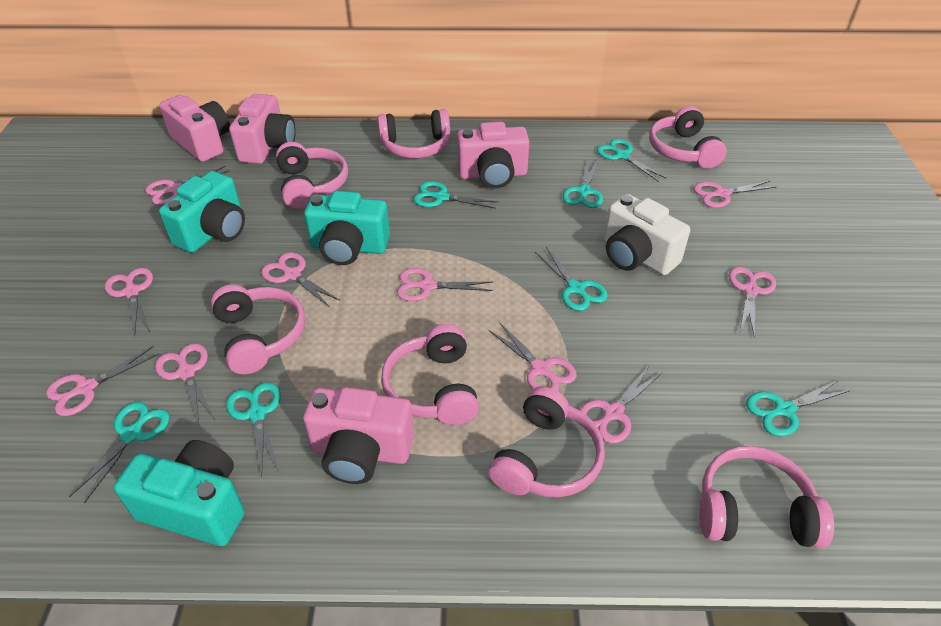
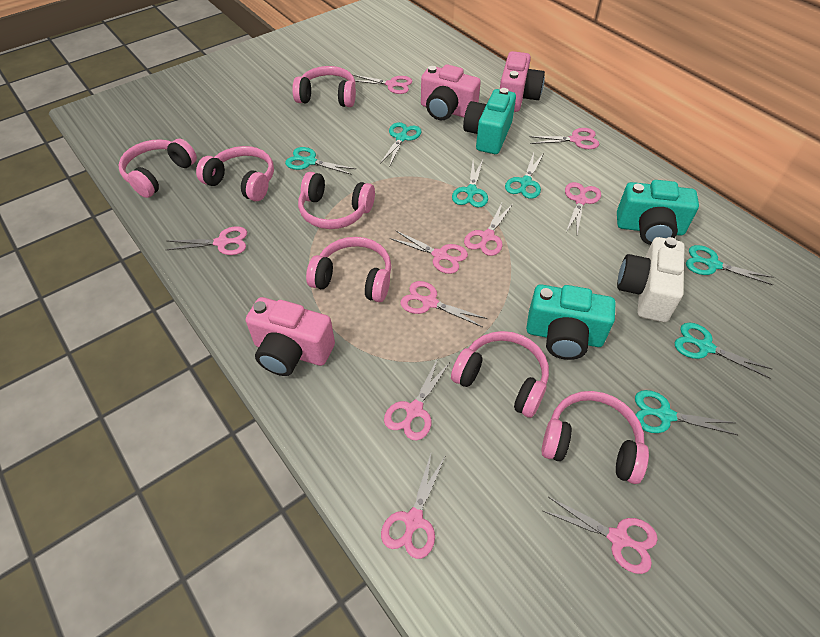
pink camera: [159,95,230,162] [229,94,296,164] [303,387,414,484] [457,122,530,188] = 4 -> [246,297,335,376] [421,64,481,120] [500,51,545,112] = 3

